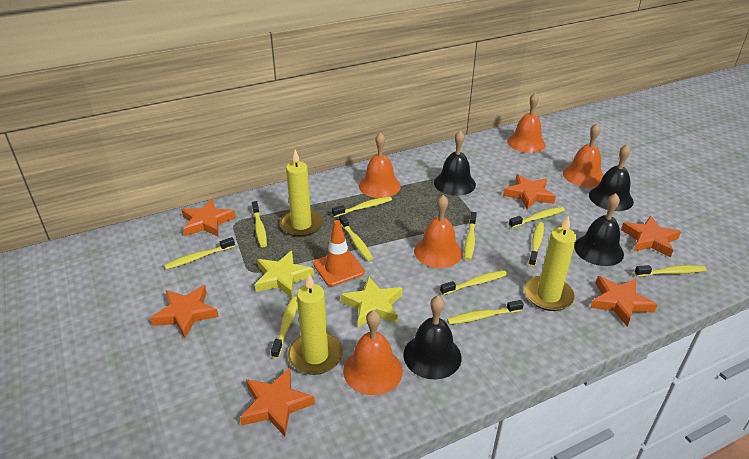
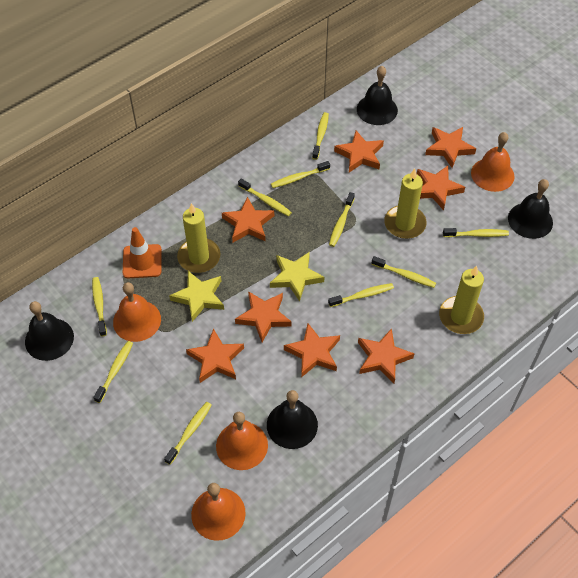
orange bell: [343,310,403,395] [359,132,401,198] [414,195,462,268] [507,93,546,153] [563,123,604,187] = 5 -> [113,282,161,342] [191,483,246,541] [216,412,268,470] [471,132,515,192] = 4
orange star: [150,285,219,338] [181,199,236,237] [240,368,315,437] [503,174,556,210] [590,276,657,327] [621,216,681,257] = 6 -> [186,328,244,383] [222,197,274,242] [235,291,292,342] [284,323,340,377] [334,130,384,173] [358,328,415,383] [417,166,465,210] [425,127,476,168] = 8
yellow toothbrush: [164,237,235,270] [252,201,267,247] [271,296,298,359] [332,196,392,217] [339,215,373,261] [440,270,508,295] [447,300,524,325] [464,212,477,261] [509,207,565,228] [529,222,544,267] [634,265,706,277] = 11 -> [92,277,107,337] [93,341,133,403] [164,402,212,465] [238,178,292,216] [271,161,330,188] [312,112,329,160] [328,283,394,307] [329,192,355,247] [372,256,436,288] [443,228,509,237] = 10

